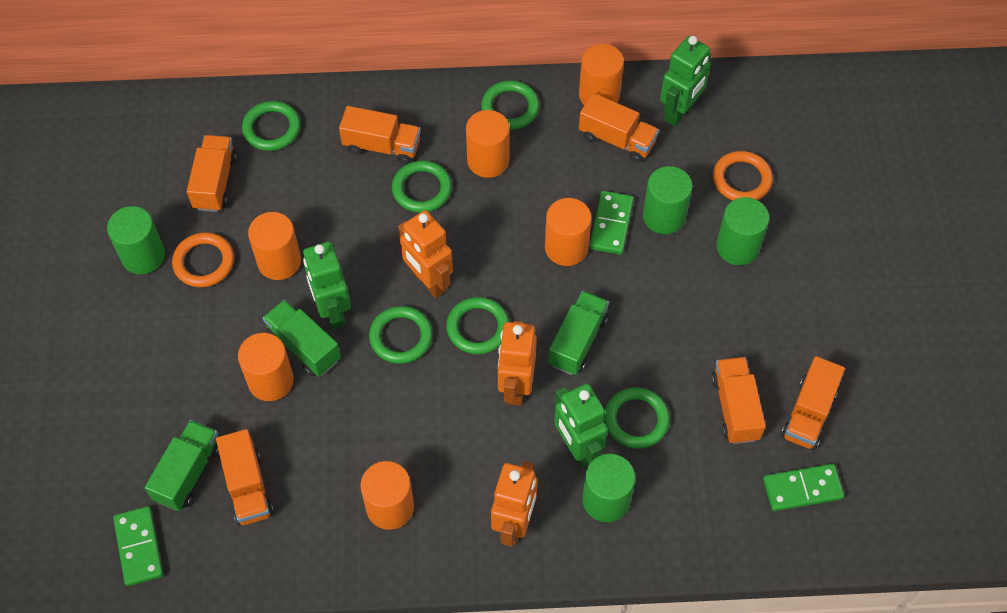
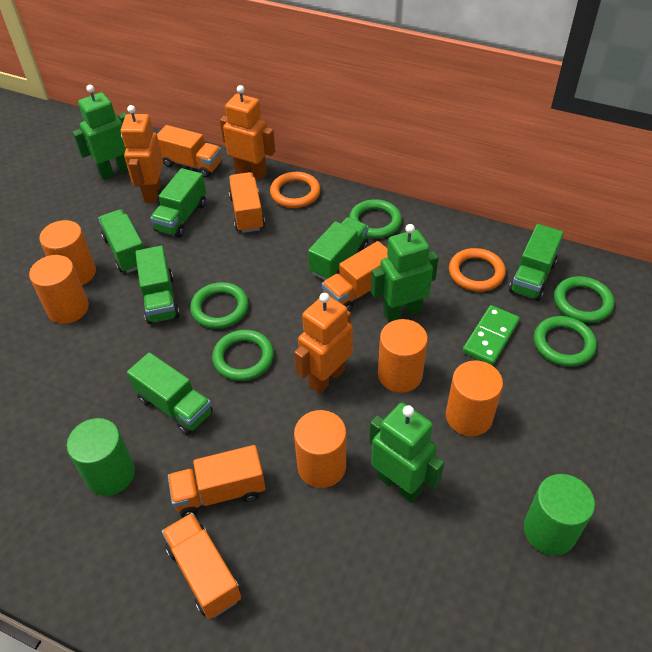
green cylinder: [107,206,165,274] [582,454,635,522] [643,166,692,234] [716,197,769,265] = 4 -> [67,418,135,496] [524,474,595,555] = 2
green domino: [113,506,163,586] [590,191,634,255] [763,464,844,511] = 3 -> [463,305,520,365] = 1
green ring: [242,101,301,151] [369,306,432,364] [392,160,452,213] [446,297,509,354] [481,80,539,130] [604,387,670,448] = 6 -> [190,282,249,329] [212,330,274,381] [349,199,402,238] [534,316,597,367] [554,276,614,323] = 5
green truck: [145,420,219,511] [263,300,341,377] [548,291,609,375] = 3 -> [98,209,144,273] [127,352,213,435] [135,246,180,324] [150,168,206,238] [308,217,369,280] [509,224,564,301] = 6
orange cylinder: [238,333,294,401] [248,212,301,280] [360,461,414,530] [466,110,510,178] [545,198,592,266] [579,44,624,105] = 6 -> [29,255,89,324] [39,220,96,285] [294,410,346,488] [378,319,428,393] [446,360,503,436] = 5
orange truck: [187,135,237,212] [216,429,274,526] [339,106,421,164] [579,93,659,162] [711,357,766,444] [781,356,845,450] = 6 -> [157,125,222,178] [162,513,241,619] [168,445,266,517] [229,172,265,233] [322,241,388,311] = 5

